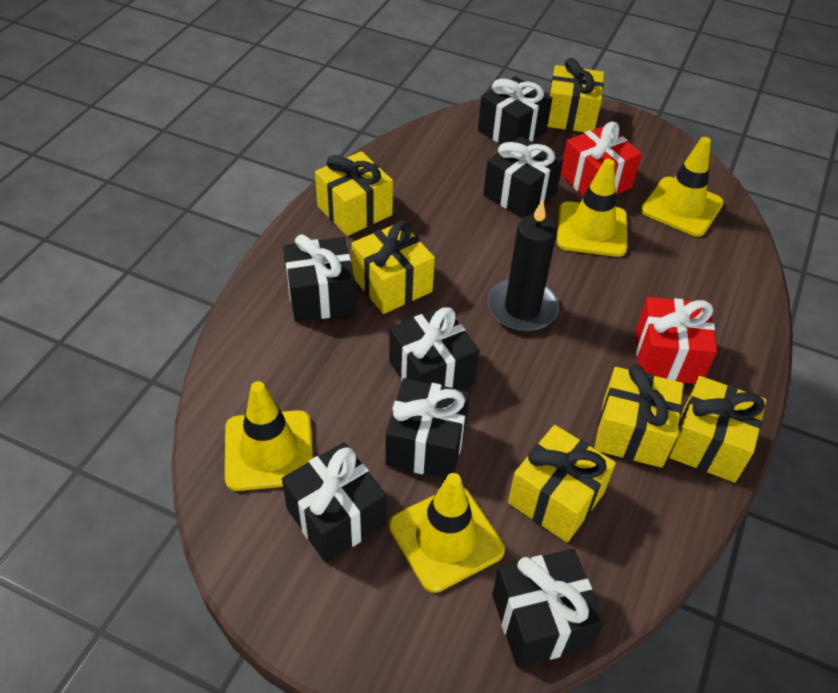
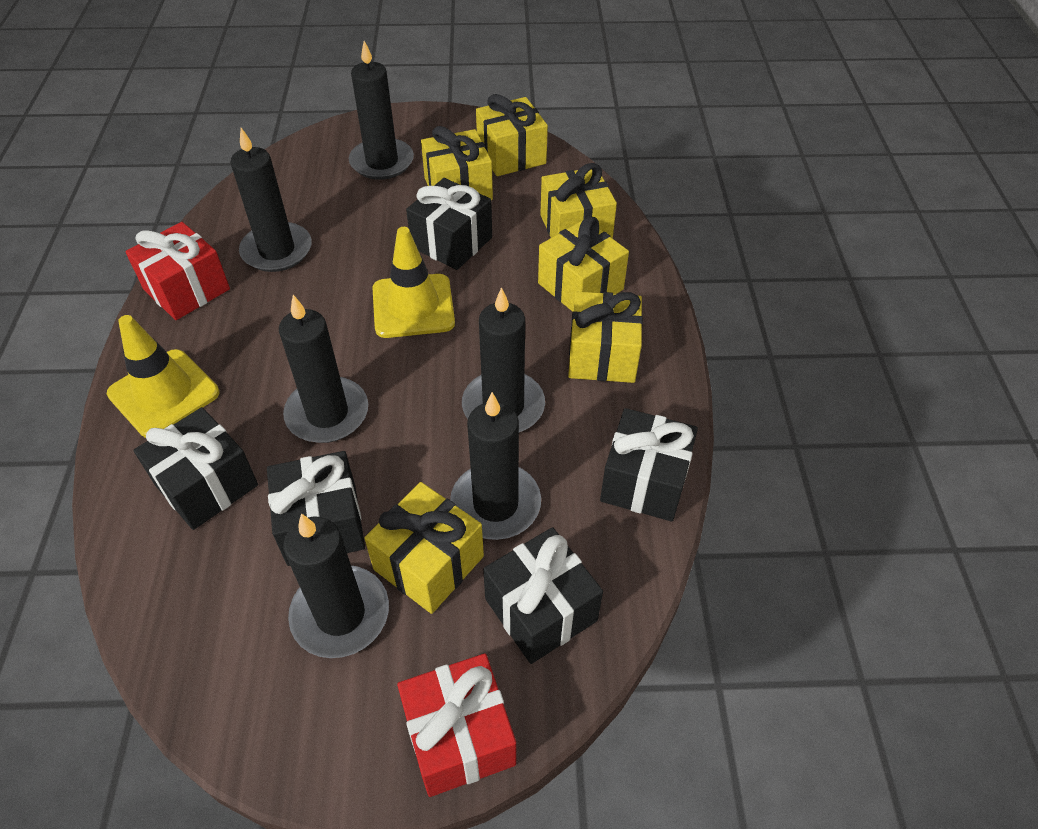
black candle: [487,200,559,332] = 1 -> [230,128,312,272] [279,295,368,443] [283,514,389,658] [349,41,414,180] [450,392,541,540] [462,287,545,432] = 6
black gift: [282,442,387,563] [283,235,356,322] [385,378,470,479] [389,306,479,389] [478,76,552,144] [483,136,563,218] [492,549,604,667] = 7 -> [133,407,258,530] [267,451,365,566] [406,178,492,270] [483,527,603,664] [600,408,698,521] = 5
yellow traffic cone: [225,381,313,491] [389,473,505,593] [557,159,627,257] [641,137,724,237] = 4 -> [107,315,219,438] [372,227,455,338] = 2

